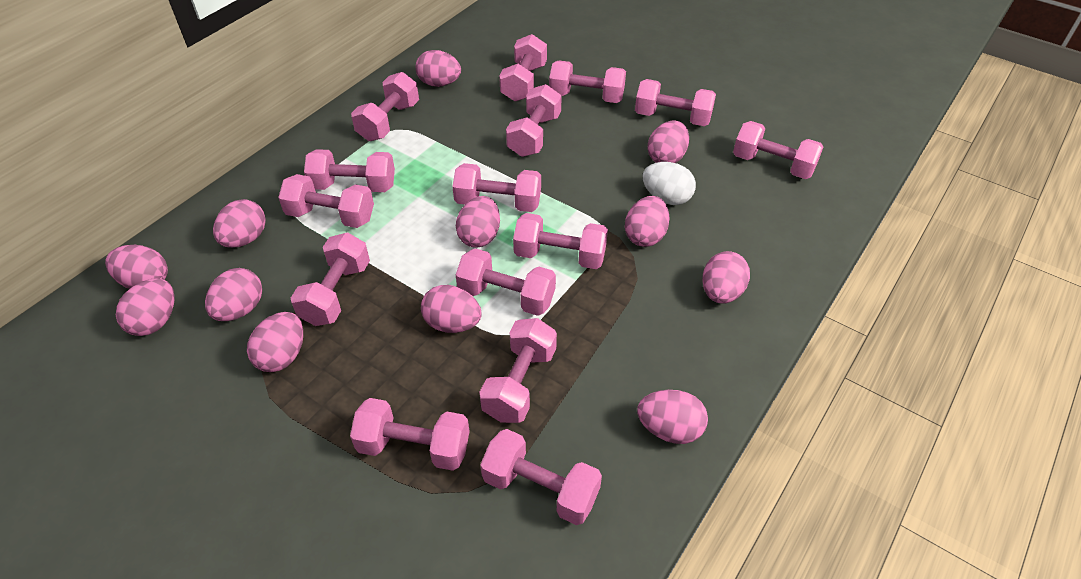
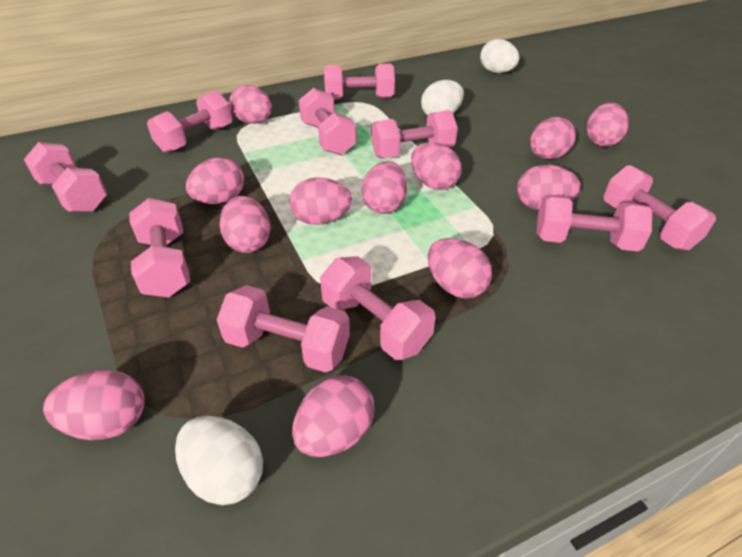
pink dumbbell: [278,174,374,228] [291,232,370,326] [304,149,395,192] [350,398,470,471] [351,72,419,141] [452,163,541,212] [456,248,556,316] [479,318,557,423] [480,429,602,525] [499,34,547,102] [506,84,562,157] [513,213,608,269] [549,60,626,103] [635,79,716,126] [733,121,823,179] = 15 -> [24,142,107,212] [129,198,190,298] [147,90,233,153] [217,285,350,372] [299,88,357,155] [320,256,435,360] [324,64,395,100] [371,110,458,158] [536,195,652,251] [603,165,716,250] = 10
white egg: [643,162,696,205] = 1 -> [175,416,263,505] [421,80,464,116] [480,39,520,73] = 3

